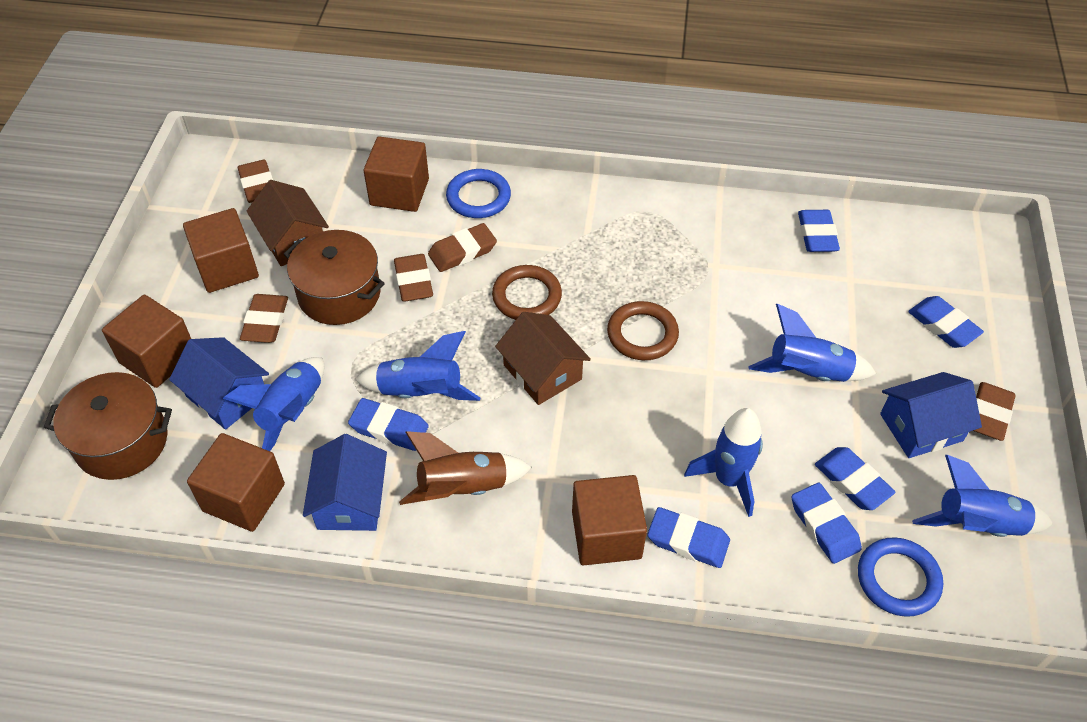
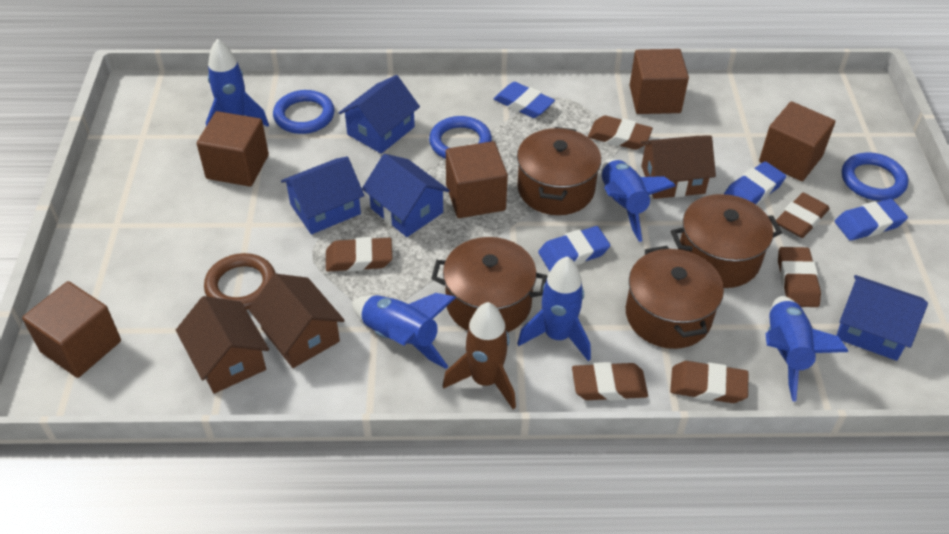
blue eraser: [348,398,429,451] [647,507,730,568] [792,483,862,564] [798,210,840,252] [815,447,895,510] [908,296,984,348] = 6 -> [494,82,555,118] [538,226,610,271] [724,161,786,204] [835,199,908,241] = 4
blue house: [169,337,269,430] [303,434,387,531] [880,372,982,458] = 3 -> [281,157,365,234] [339,75,420,154] [362,154,450,237] [836,275,928,361] = 4
blue ring: [446,169,511,218] [858,537,943,617] = 2 -> [273,90,335,134] [429,116,492,159] [842,153,908,201] = 3
brown eraser: [238,160,273,203] [240,294,288,343] [394,254,433,302] [428,223,497,272] [973,382,1016,441] = 5 -> [326,237,392,272] [572,362,648,401] [588,116,653,150] [670,361,748,403] [776,192,830,238] [778,247,821,307] = 6
brown house: [247,180,329,266] [495,312,591,405] = 2 -> [176,296,269,394] [249,274,345,368] [641,135,716,199] = 3
brown pot: [44,372,172,480] [284,230,385,325] = 2 -> [431,237,547,332] [517,127,601,215] [626,246,724,349] [671,194,782,288] = 4
brown ring: [492,265,562,320] [607,301,679,360] = 2 -> [204,253,276,310] = 1

